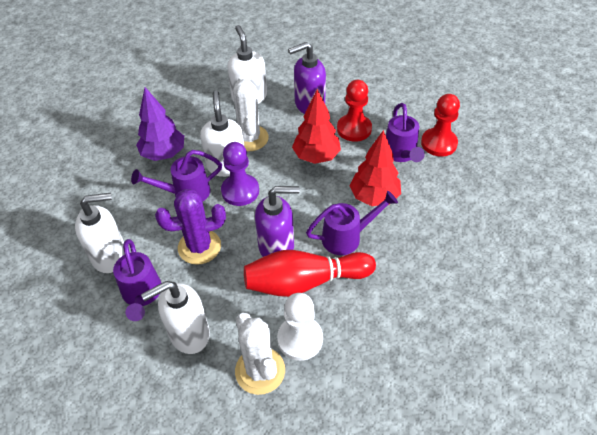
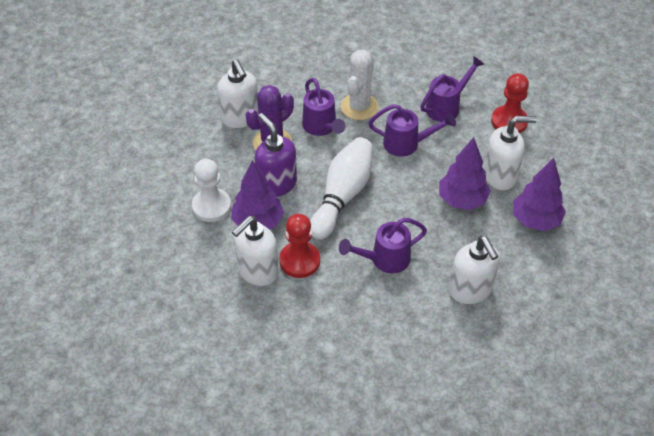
purple pawn: [221,142,259,206] = 1 -> none = 0
purple soap dispenser: [255,186,300,257] [288,42,326,114] = 2 -> [255,113,297,197] = 1
purple tree: [136,87,184,161] = 1 -> [231,160,284,230] [439,137,491,210] [513,158,566,231] = 3
red bowling pin: [244,250,376,297] = 1 -> none = 0
red tree: [292,89,341,164] [349,130,401,206] = 2 -> none = 0
white bowling pin: none = 0 -> [310,137,373,240] = 1
white cactus: [233,76,269,151] [235,313,285,395] = 2 -> [341,50,379,120] = 1

